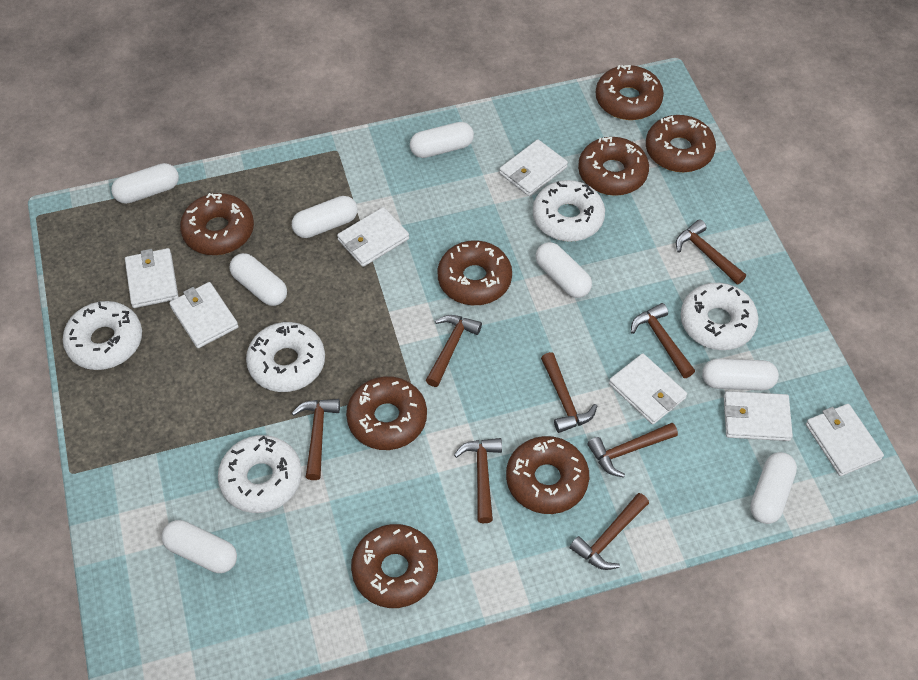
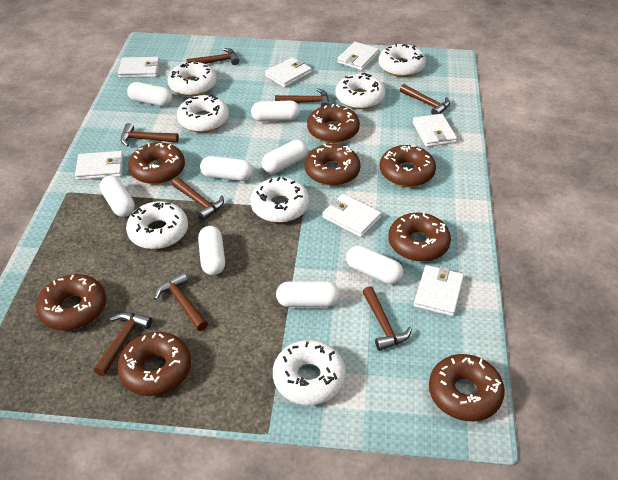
white donut: [63,301,142,370] [218,435,302,513] [246,322,325,392] [533,180,605,242] [680,283,758,350] = 5 -> [126,201,188,249] [167,61,217,96] [177,95,229,133] [250,177,309,223] [273,340,346,405] [335,73,385,109] [378,44,426,77] = 7

